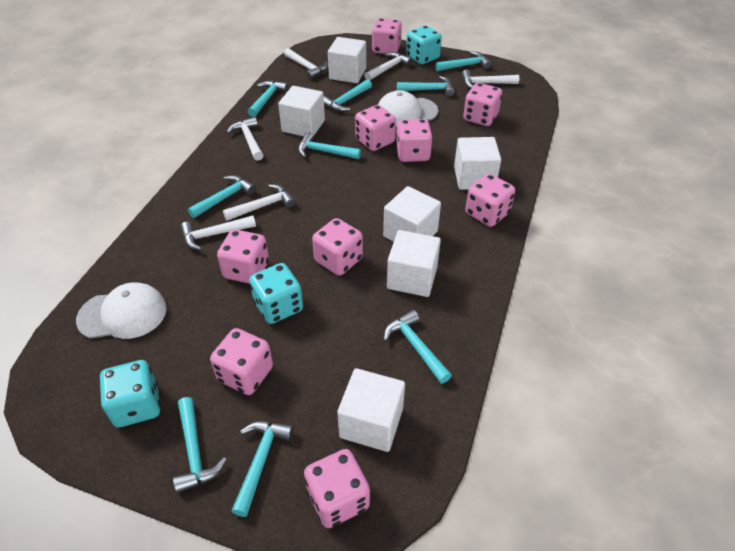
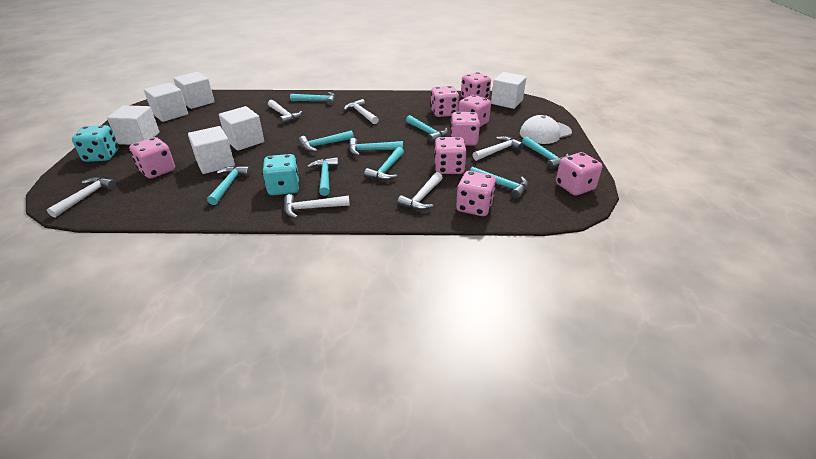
pink dice: [210,328,273,395] [217,229,269,284] [304,449,370,528] [312,218,363,276] [355,105,396,151] [372,18,402,54] [396,119,433,162] [463,83,502,126] [465,174,515,227] = 9 -> [129,137,175,178] [431,86,459,117] [434,137,466,174] [450,112,480,146] [456,171,496,216] [458,95,491,127] [461,72,491,99] [556,152,602,195] = 8
turquoise dice: [100,360,160,427] [249,263,303,324] [406,26,442,64] = 3 -> [72,125,119,162] [262,154,299,195] = 2
white cap: [76,283,167,339] [378,90,438,127] = 2 -> [520,115,572,144] = 1

